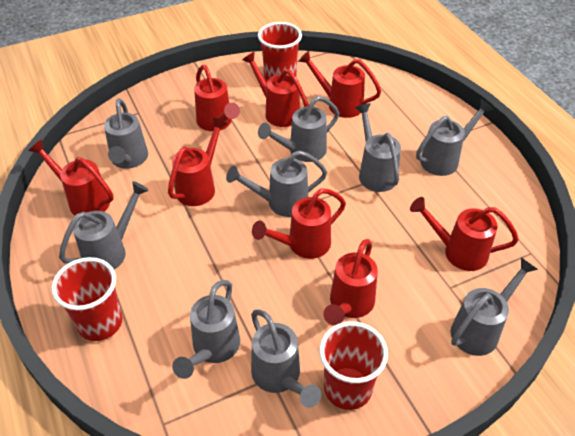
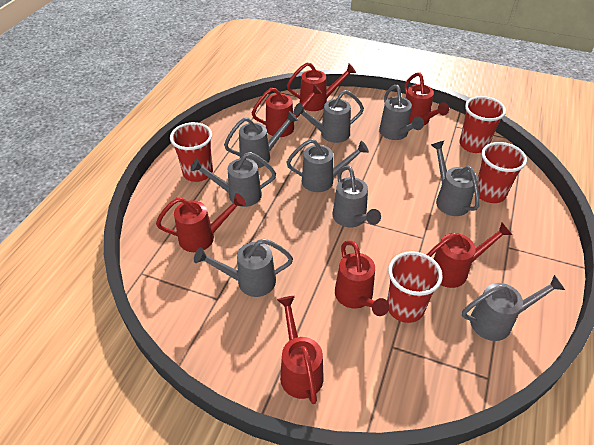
red cup: [51,257,122,341] [258,22,302,81] [319,321,388,410] = 3 -> [170,122,213,182] [387,251,443,323] [459,96,506,153] [477,142,527,203] = 4
red watering can: [28,139,114,215] [168,117,228,206] [194,65,240,131] [242,52,309,127] [252,188,346,259] [298,51,381,118] [323,239,378,325] [410,197,519,271] = 8 -> [156,193,246,252] [252,84,322,137] [277,296,324,404] [287,62,356,111] [335,240,389,316] [405,72,449,125] [426,223,512,288] = 7

